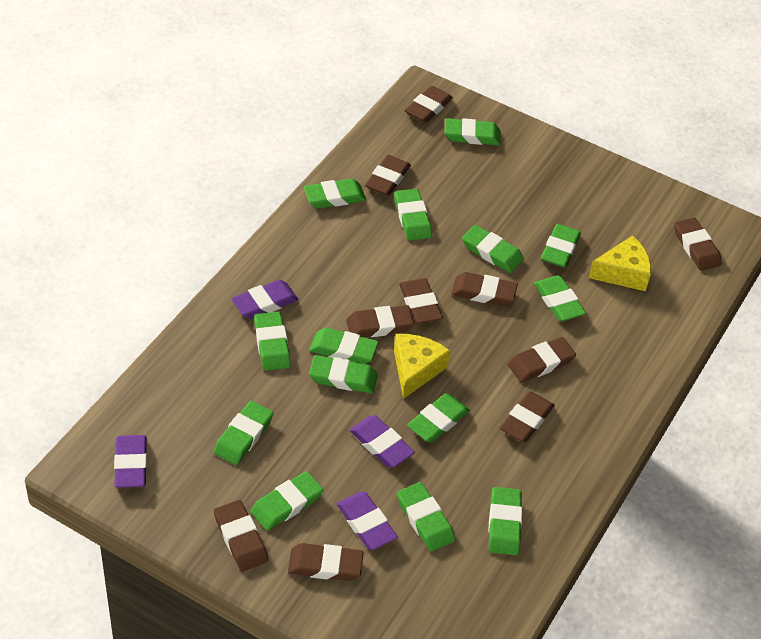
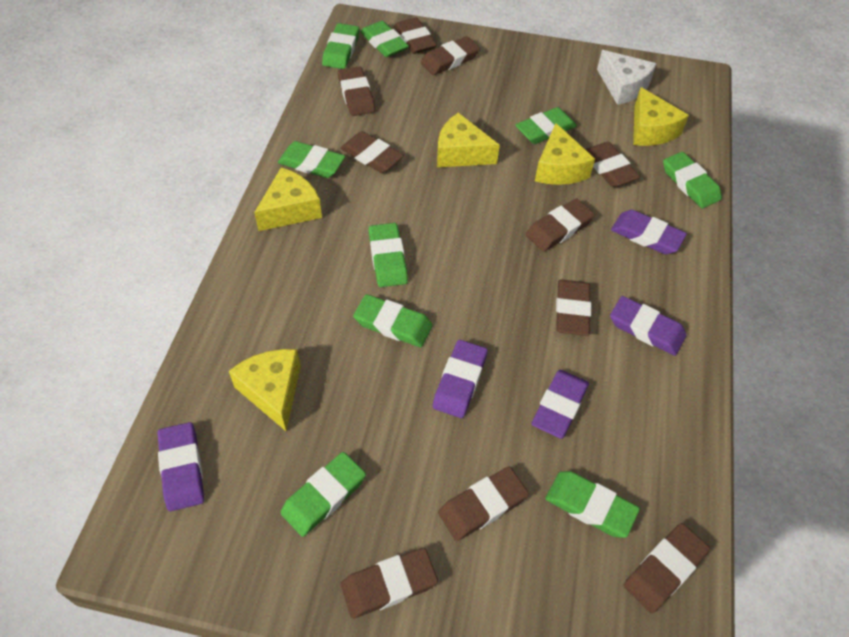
green eraser: [214,401,273,465] [251,471,323,531] [254,311,291,371] [304,179,366,208] [309,328,379,364] [309,355,378,394] [394,189,432,241] [397,482,455,552] [407,393,470,443] [445,118,500,145] [462,225,524,273] [488,487,522,555] [534,275,586,321] [541,224,581,268] = 14 -> [278,141,345,178] [280,452,366,537] [322,23,359,69] [353,294,433,347] [360,21,409,57] [369,223,408,287] [515,107,577,144] [545,471,640,538] [663,152,722,208] = 9
purple eraser: [114,435,147,488] [231,280,299,319] [337,492,398,550] [349,415,415,468] = 4 -> [158,422,204,511] [432,340,488,418] [531,370,589,439] [610,296,686,356] [611,210,687,254] = 5
white cheese: none = 0 -> [597,50,657,105] = 1
yellow cheese: [394,334,450,399] [589,236,651,291] = 2 -> [229,349,301,431] [254,167,322,231] [437,113,500,167] [535,123,595,185] [633,87,689,146] = 5

